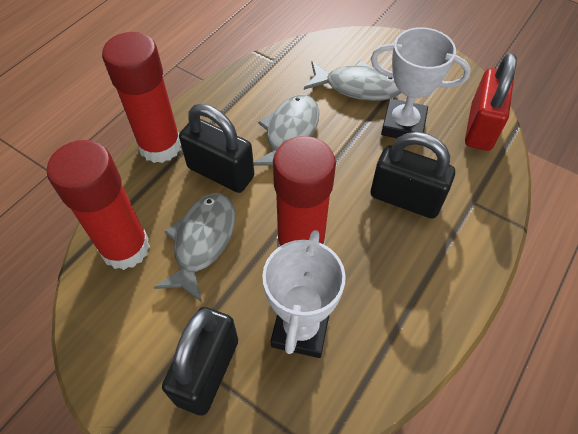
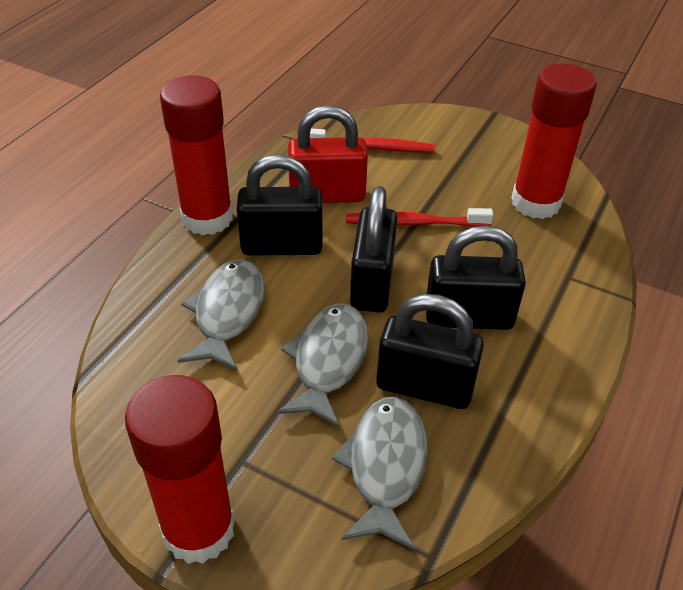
black padlock: [162,307,238,416] [179,104,254,193] [371,132,455,219] = 3 -> [237,155,323,255] [350,186,397,313] [376,294,484,409] [426,225,526,330] = 4
red toothbrush: none = 0 -> [310,129,435,152] [346,208,493,227] = 2
white trophy: [262,230,346,358] [371,27,471,138] = 2 -> none = 0

